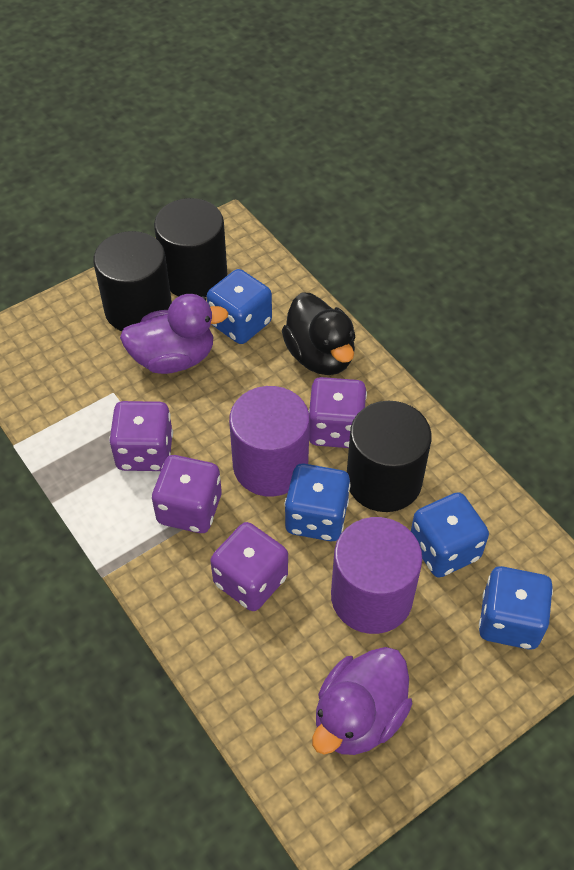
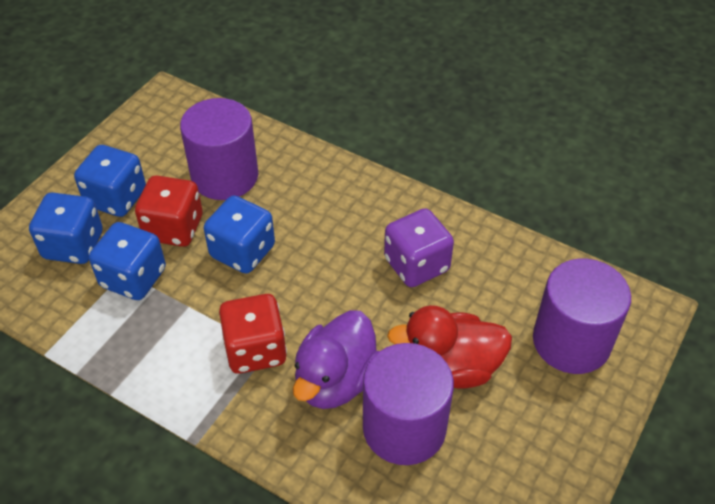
black cylinder: [93,231,172,331] [154,198,227,297] [347,401,432,512] = 3 -> none = 0
black duck: [282,292,356,375] = 1 -> none = 0
purple cylinder: [229,386,310,497] [331,517,422,634] = 2 -> [180,98,258,200] [363,343,454,465] [533,259,631,374] = 3
purple dice: [109,401,173,471] [152,455,221,533] [210,522,288,611] [308,377,367,448] = 4 -> [384,208,454,287] = 1
purple duck: [120,294,228,374] [312,647,413,755] = 2 -> [293,310,379,409] = 1
red dice: none = 0 -> [135,175,203,247] [219,294,287,374] = 2
red duck: none = 0 -> [387,305,512,389] = 1

